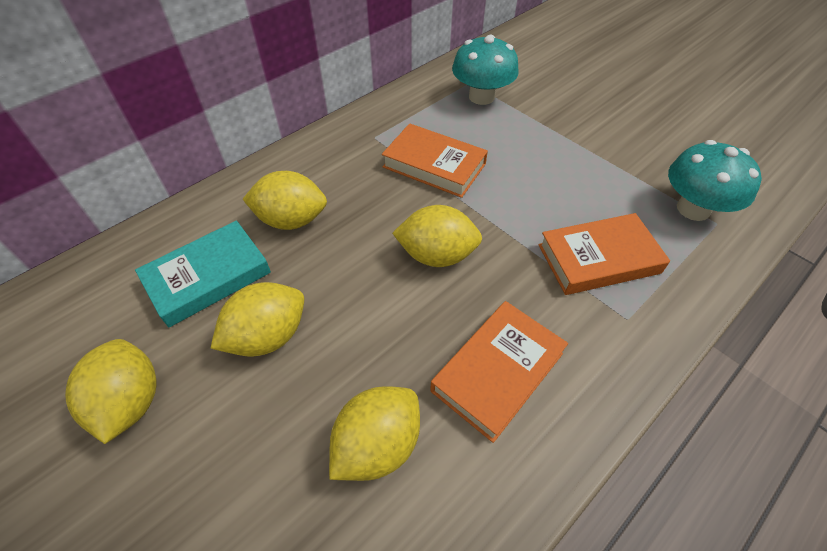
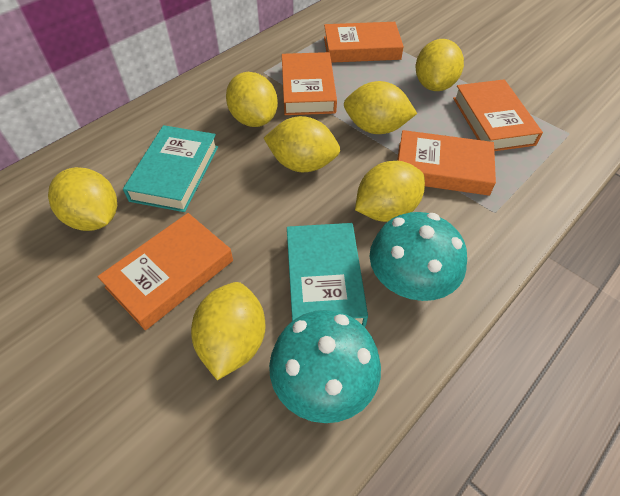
orange book: [382,123,488,198] [430,301,568,443] [538,213,670,295] = 3 -> [97,213,233,330] [282,52,337,115] [324,22,404,63] [397,130,496,196] [453,79,543,151] = 5
turquoise book: [135,220,271,327] = 1 -> [123,125,218,212] [287,223,368,327] = 2
yellow lemon: [65,339,157,444] [211,282,304,357] [243,171,327,230] [329,387,420,481] [392,205,482,267] = 5 -> [48,167,117,231] [191,282,266,380] [226,72,278,127] [264,116,340,172] [344,81,417,134] [355,161,425,222] [415,39,464,91] = 7

